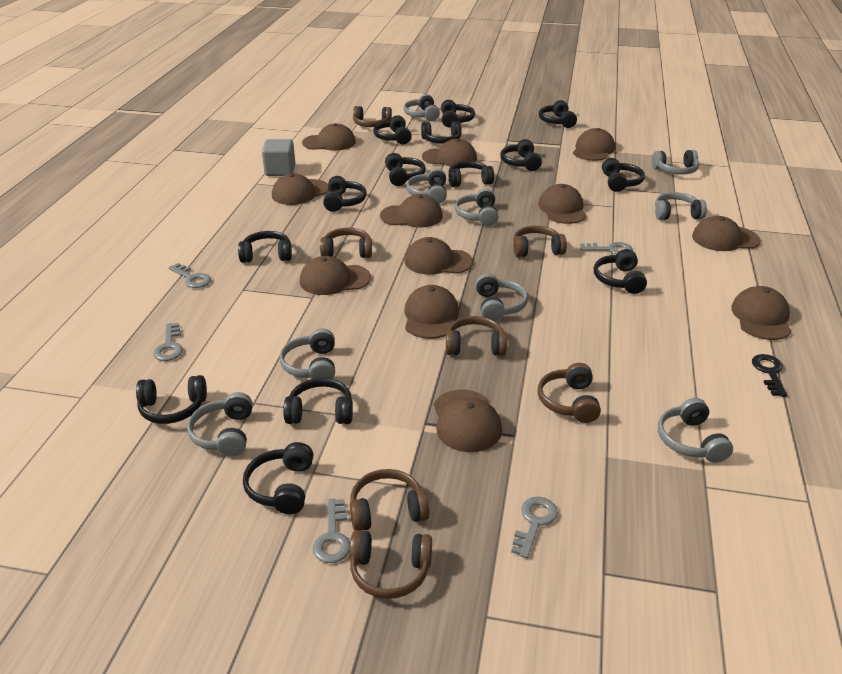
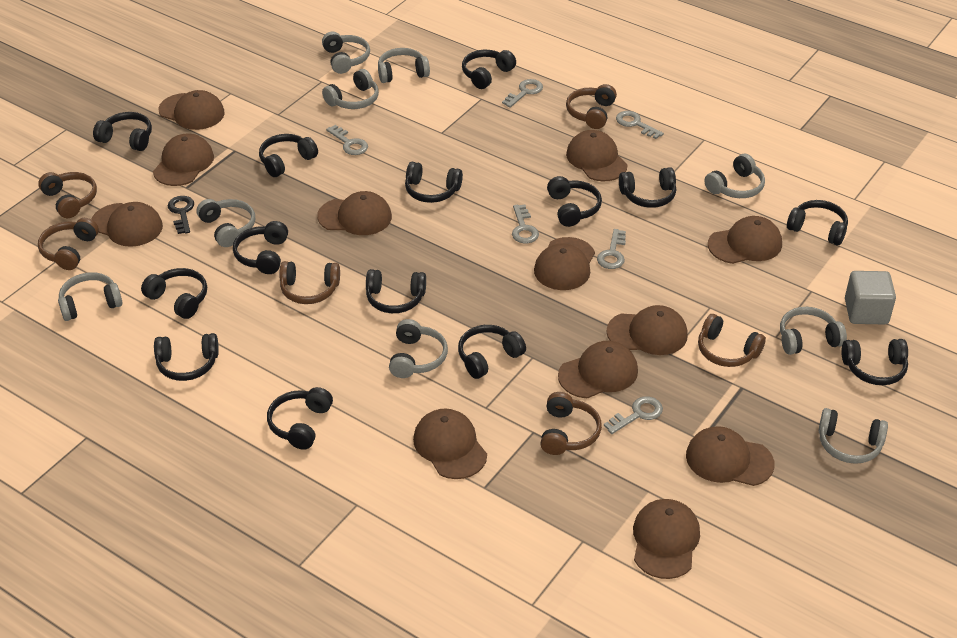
brown headphones: [320,228,372,258] [350,469,429,531] [350,530,432,599] [353,106,392,127] [446,316,507,356] [513,226,567,257] [538,363,601,423] = 7 -> [38,172,97,218] [38,218,99,270] [279,261,340,304] [540,392,602,455] [566,84,617,129] [698,314,766,367] = 6
grey key: [153,323,183,361] [168,263,211,288] [313,499,350,563] [511,497,558,558] [580,242,633,255] = 5 -> [326,125,368,155] [502,79,543,108] [512,204,539,243] [597,229,626,269] [604,396,663,434] [616,111,664,139] = 6

